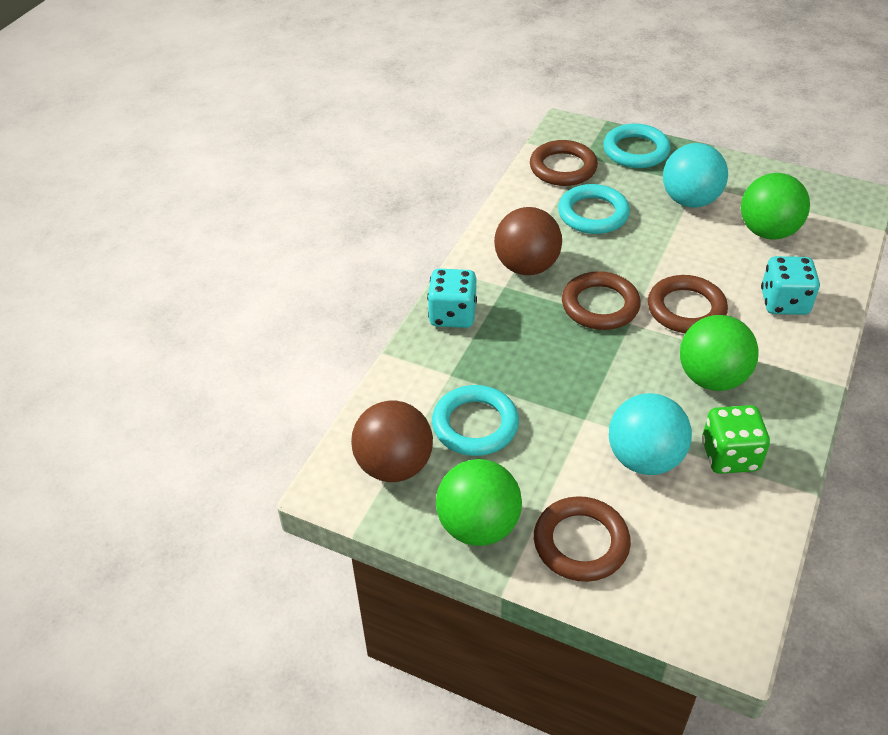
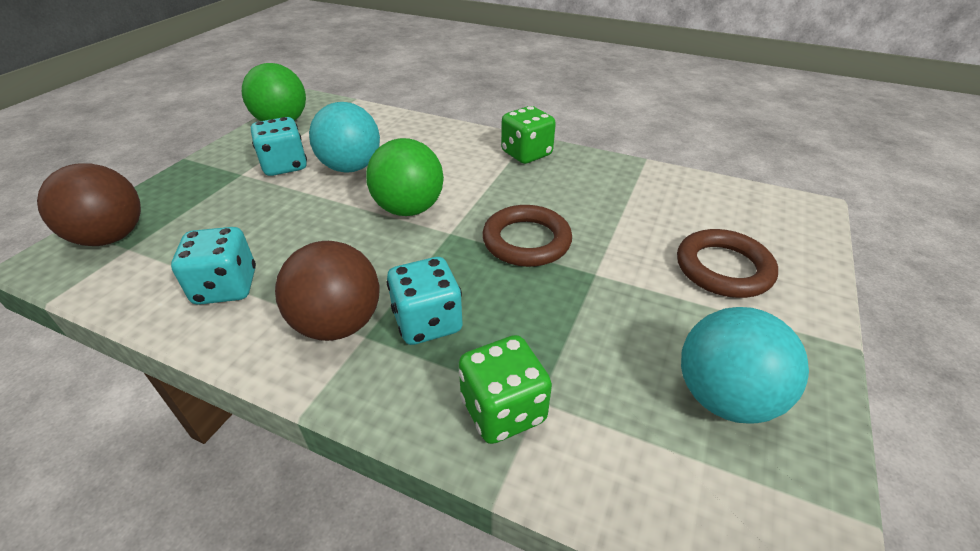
brown ring: [530,140,598,186] [534,496,631,582] [562,271,641,330] [648,275,728,333] = 4 -> [482,205,572,267] [677,229,778,298] = 2
green ball: [436,459,522,546] [680,315,759,391] [741,173,810,240] = 3 -> [242,63,306,121] [366,138,444,216] = 2
green dice: [702,405,770,474] = 1 -> [459,335,552,444] [501,106,556,164] = 2
turquoise dice: [427,269,477,328] [761,256,820,315] = 2 -> [171,227,256,305] [251,117,307,176] [387,257,463,345] = 3
turquoise ring: [432,385,519,456] [558,184,630,234] [603,123,671,168] = 3 -> none = 0

